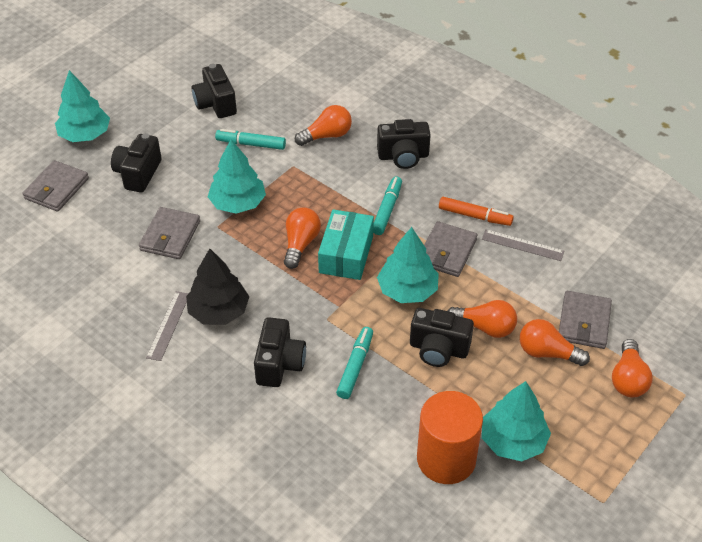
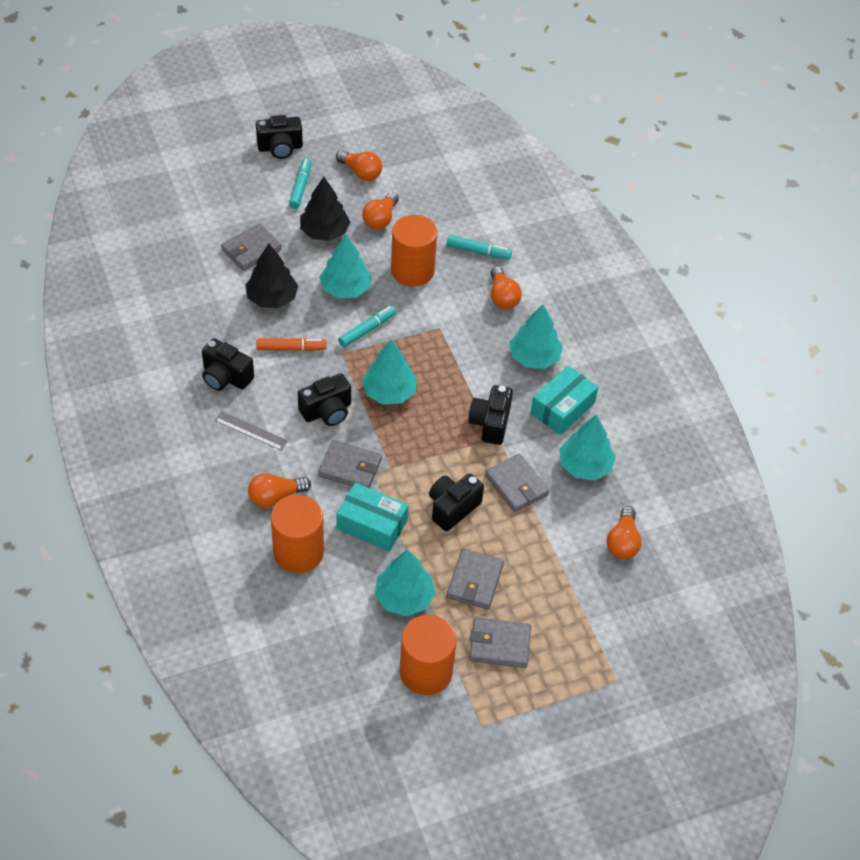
black tree: [186,248,249,325] = 1 -> [245,244,298,308] [300,177,350,241] = 2
grey ruler: [146,291,189,361] [482,229,564,261] = 2 -> [215,411,288,451] = 1
grey wallet: [22,160,89,212] [139,207,200,259] [424,221,477,277] [559,291,612,349] = 4 -> [221,224,282,271] [318,440,382,488] [447,549,504,609] [469,617,531,668] [485,454,549,512] = 5
orange cylinder: [417,391,483,484] = 1 -> [271,495,324,573] [391,215,437,287] [400,615,457,695] = 3
turquoise box: [318,209,374,280] = 1 -> [336,483,408,551] [530,366,598,435] = 2
turquoise tree: [55,70,110,142] [208,139,266,214] [377,227,439,303] [482,381,551,461] = 4 -> [319,234,372,298] [362,339,417,405] [375,549,435,616] [509,304,563,369] [559,415,616,480] = 5

